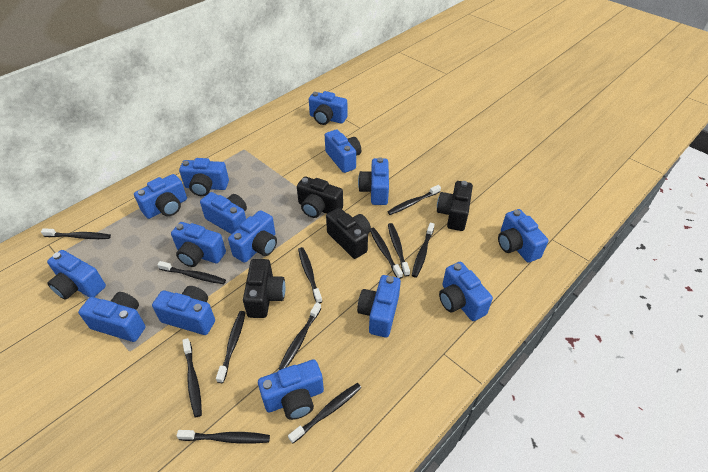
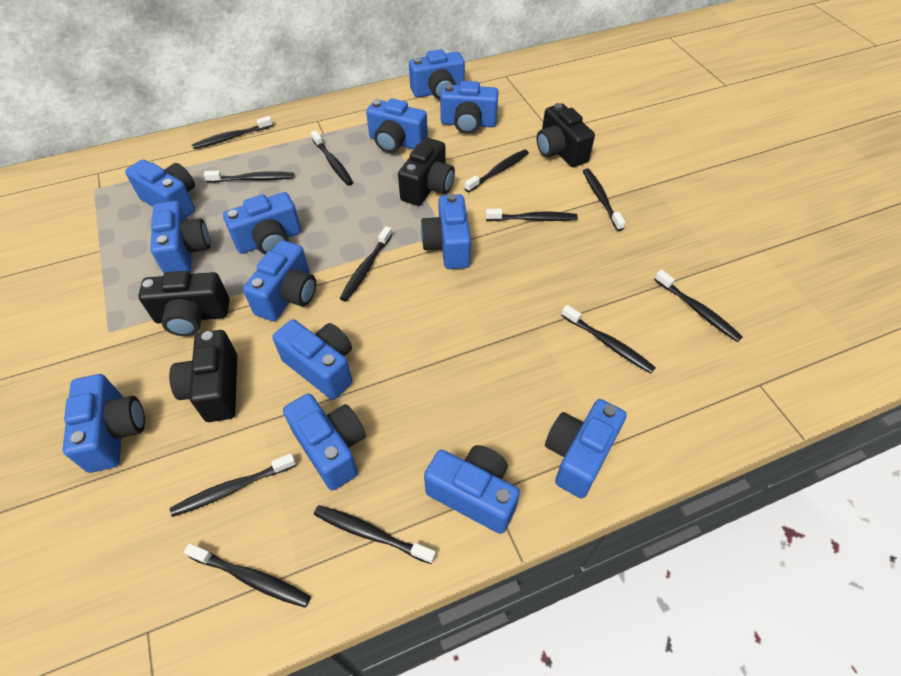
blue camera: [47,250,106,300] [78,292,145,342] [134,174,187,219] [152,286,215,335] [171,222,226,267] [179,158,229,196] [200,192,247,234] [228,210,277,263] [258,359,324,420] [309,91,348,125] [325,129,361,173] [357,275,401,337] [358,157,389,205] [439,262,493,321] [498,209,549,263] = 15 -> [63,374,145,473] [125,159,195,217] [150,201,210,273] [223,192,301,254] [243,240,316,321] [272,319,352,400] [283,393,366,490] [366,98,428,153] [409,49,465,100] [420,193,471,269] [424,445,520,534] [440,81,499,134] [545,399,627,498] = 13

